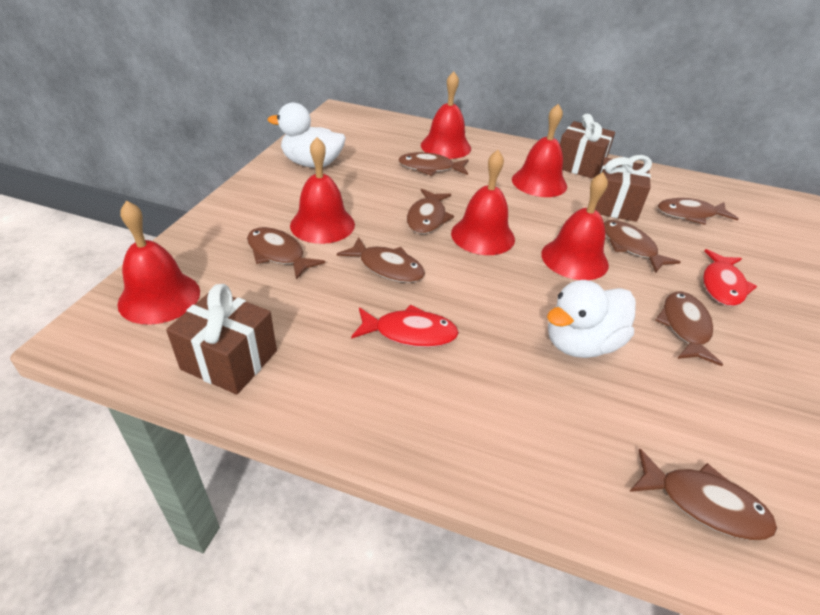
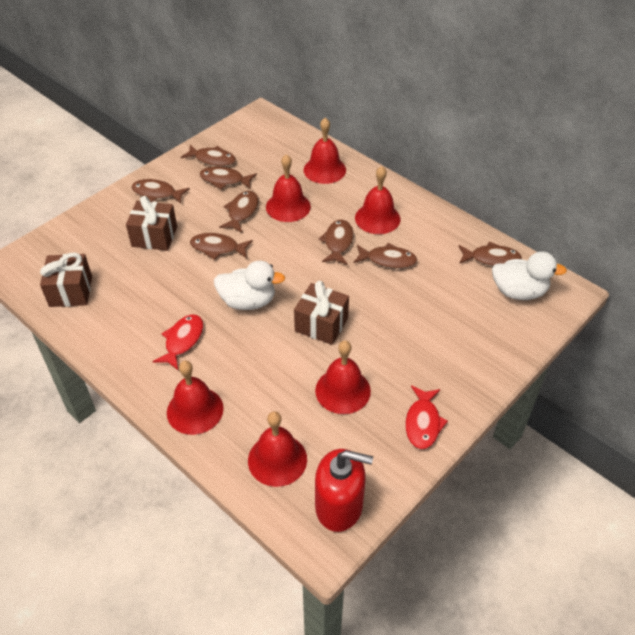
red soap dispenser: none = 0 -> [315,449,373,532] = 1

